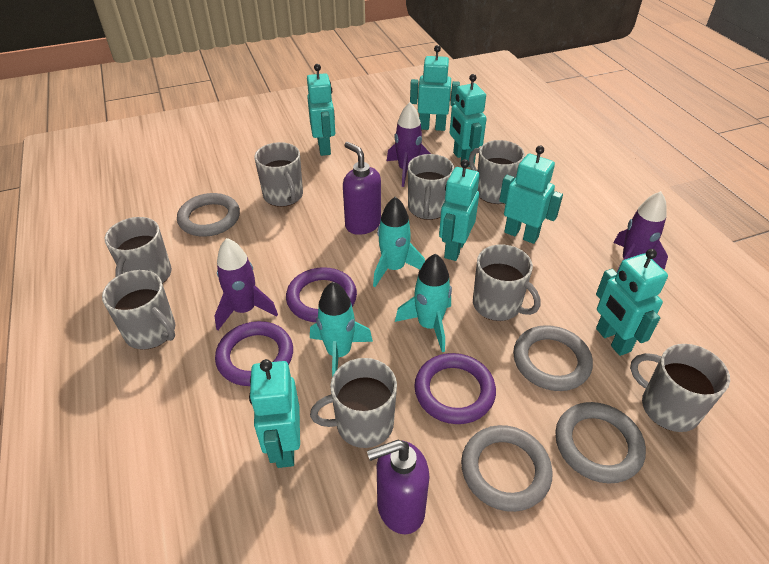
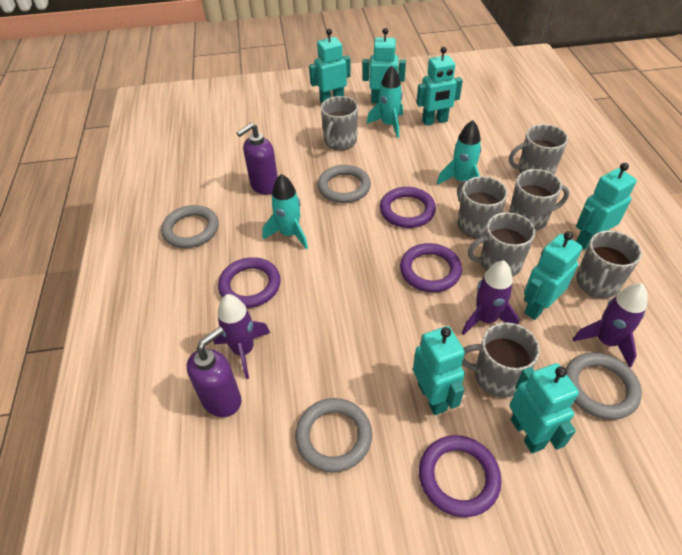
grey mug: [102,270,175,349] [105,217,172,284] [255,142,303,207] [310,358,397,448] [408,154,454,220] [469,140,525,204] [473,244,540,321] [630,344,730,432] = 8 -> [321,96,358,150] [457,176,508,239] [462,322,540,398] [468,212,535,277] [509,124,568,175] [509,169,569,231] [576,230,642,298] = 7
purple ring: [215,321,293,386] [286,267,357,322] [414,353,496,424] = 3 -> [218,257,281,308] [380,187,436,228] [400,243,462,292] [419,435,501,517] = 4

